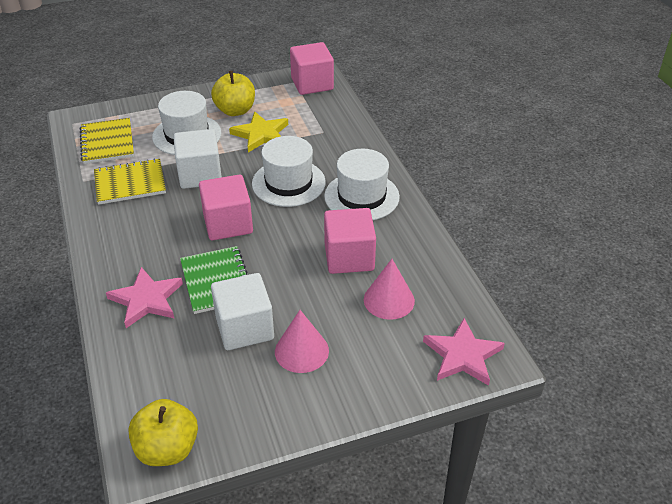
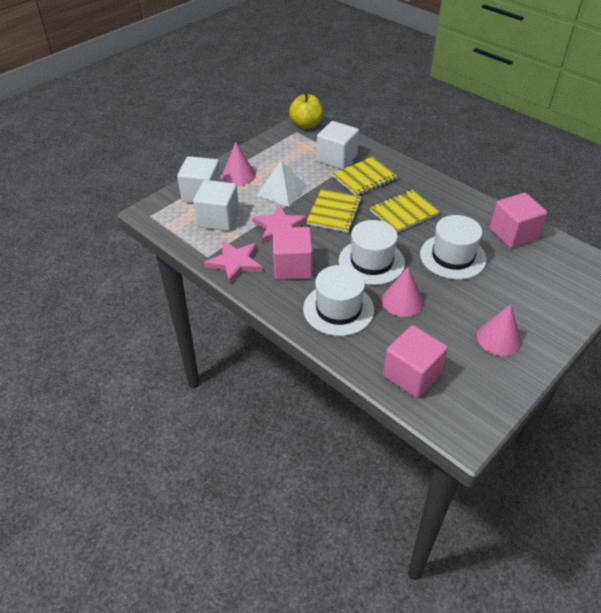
green notebook: [180,246,247,314] = 1 -> none = 0
pink cone: [275,310,329,373] [364,259,415,320] = 2 -> [222,142,256,186] [382,267,424,317] [477,304,522,356] = 3
white cube: [173,129,222,189] [211,273,274,350] = 2 -> [177,156,221,203] [193,180,239,231] [317,121,359,169] = 3
white pyramid: none = 0 -> [257,160,307,206] = 1
yellow apple: [128,399,198,466] [211,71,255,116] = 2 -> [289,92,323,129] = 1
yellow notebook: [80,118,134,164] [94,158,166,205] = 2 -> [306,189,362,232] [332,157,398,196] [370,189,440,233] = 3
yellow star: [229,112,288,153] = 1 -> none = 0

